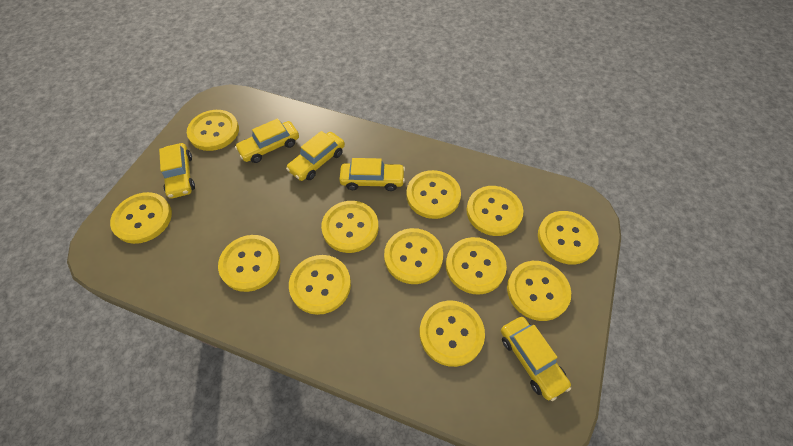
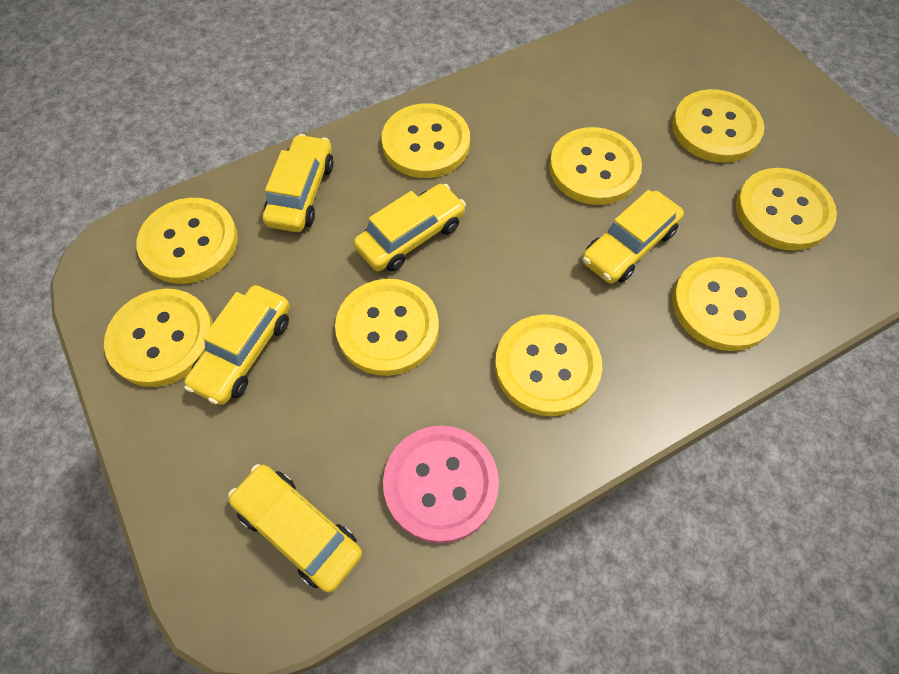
pink button: none = 0 -> [383,426,499,543] = 1
yellow button: [110,192,172,244] [187,110,239,151] [218,235,280,292] [289,255,351,315] [321,201,378,253] [384,228,443,284] [406,170,461,219] [420,301,485,367] [446,237,507,295] [466,186,523,236] [507,261,571,321] [538,211,598,264] = 12 -> [104,289,213,387] [136,198,238,284] [335,279,439,376] [381,103,470,178] [495,314,602,416] [549,127,642,205] [672,89,764,163] [672,257,780,351] [736,168,837,251] = 9

